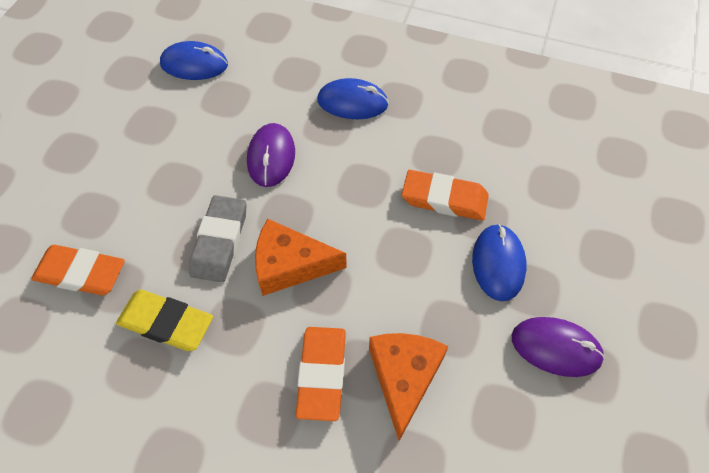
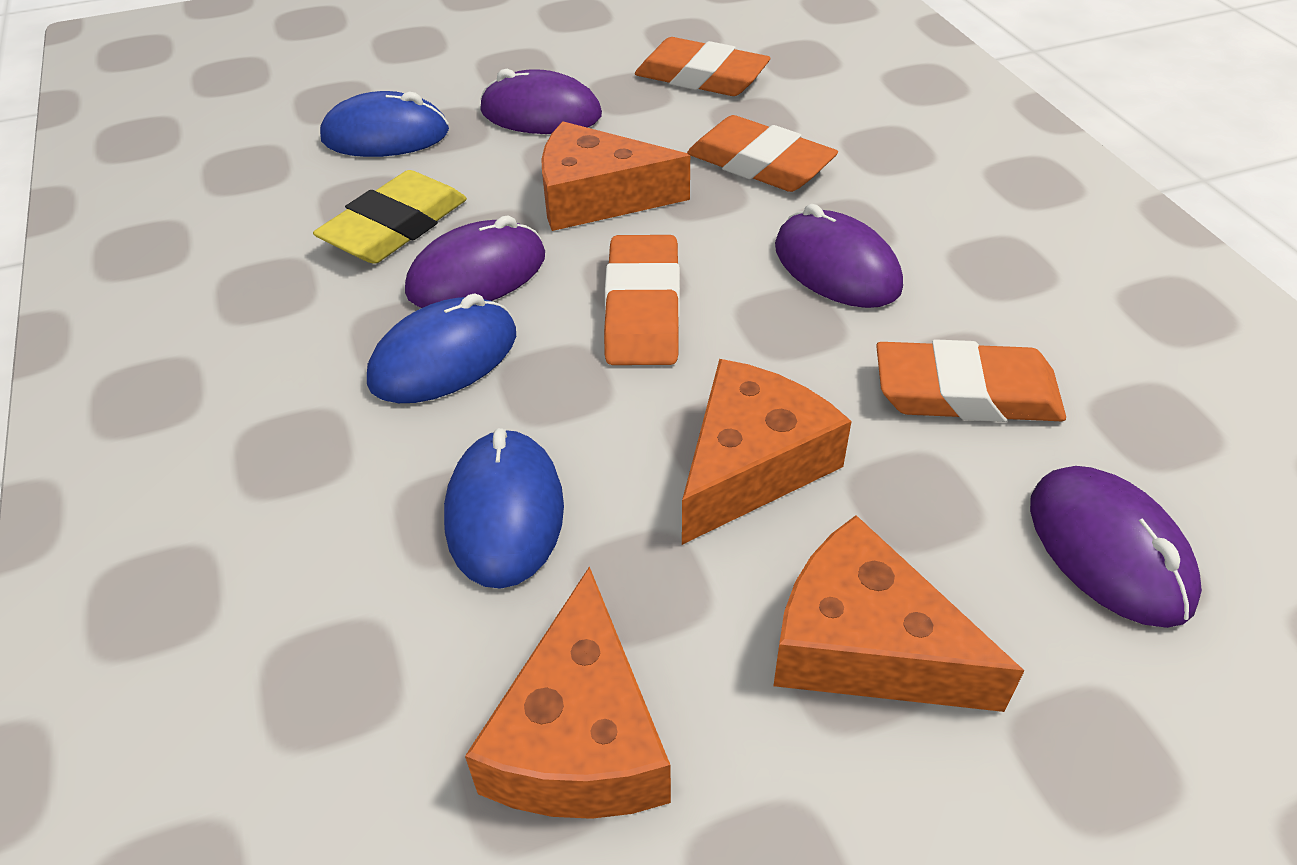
grey eraser: [189,195,247,282] = 1 -> none = 0
orange cheese: [255,219,347,296] [369,333,448,441] = 2 -> [465,566,671,819] [541,121,690,231] [682,359,852,545] [773,515,1025,712] = 4
orange eraser: [31,245,125,295] [296,327,346,421] [402,170,489,221] = 3 -> [604,235,680,365] [635,37,770,96] [687,115,838,192] [876,339,1066,422] = 4
purple mouse: [247,123,295,187] [512,317,605,377] = 2 -> [405,215,545,308] [480,69,602,134] [775,204,903,308] [1030,466,1202,628] = 4

